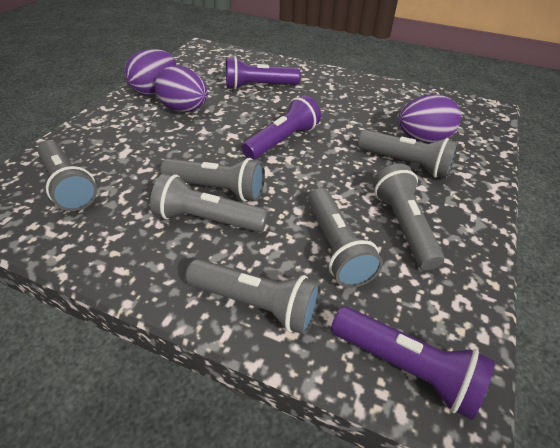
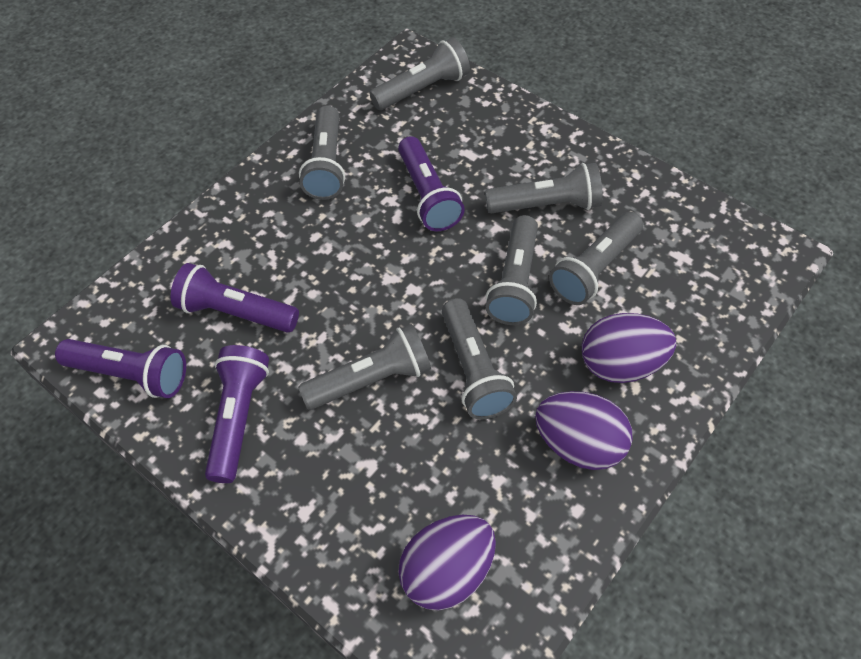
purple flashlight: [226,56,300,89] [242,95,321,160] [331,306,495,420] = 3 -> [55,339,186,398] [170,263,299,333] [205,345,269,483] [398,136,465,231] = 4

